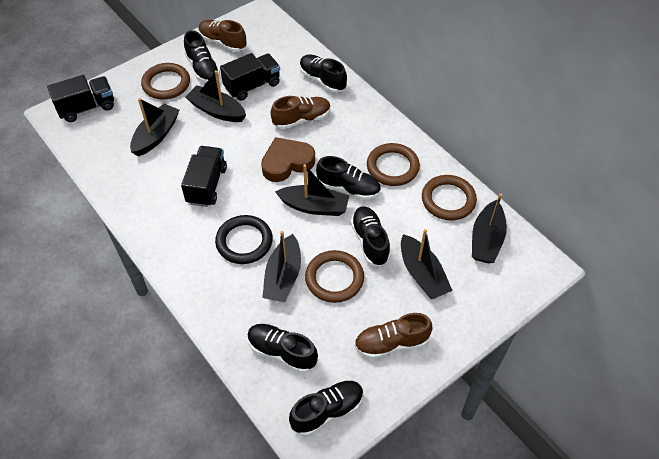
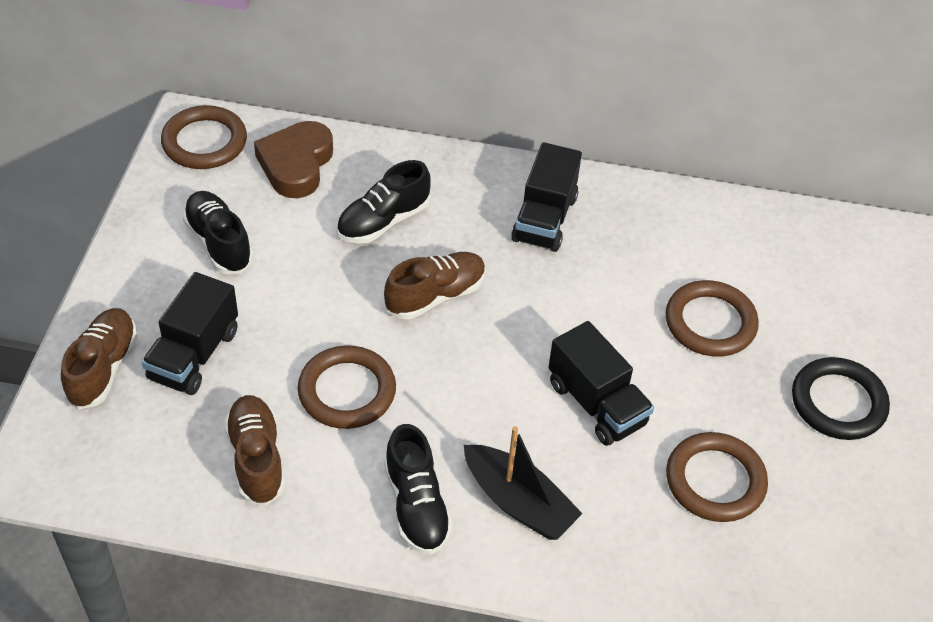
black boat: [130,98,180,157] [185,70,246,122] [262,231,301,302] [275,164,349,216] [401,229,453,299] [472,193,507,263] = 6 -> [464,426,583,540] = 1
black shoe: [184,30,220,83] [247,324,318,373] [289,380,364,436] [299,54,347,93] [316,156,381,200] [351,206,391,267] = 6 -> [182,191,253,274] [336,160,431,243] [384,424,453,555] = 3

